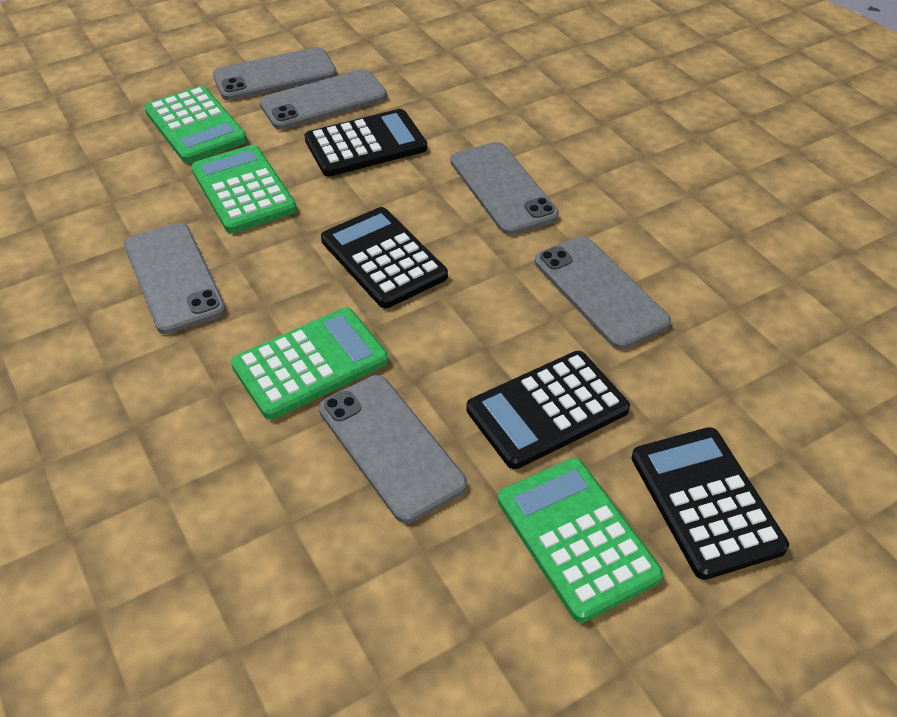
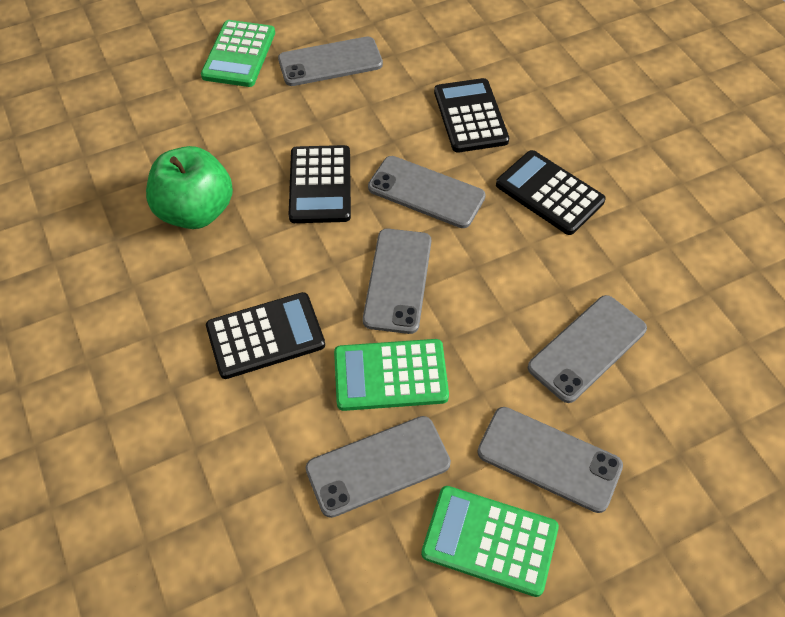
green apple: none = 0 -> [146,146,233,229] = 1
green calculator: [144,86,247,163] [191,145,297,233] [231,308,388,420] [498,458,663,623] = 4 -> [201,20,275,87] [334,339,449,411] [421,486,559,597] = 3

